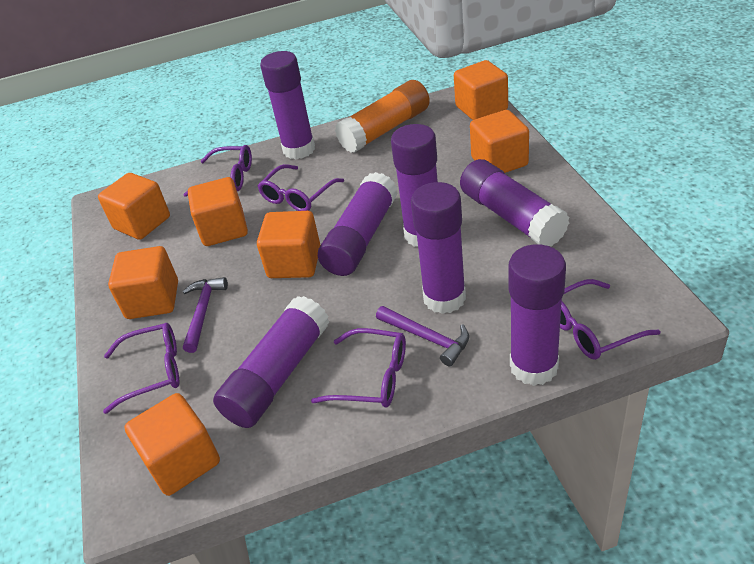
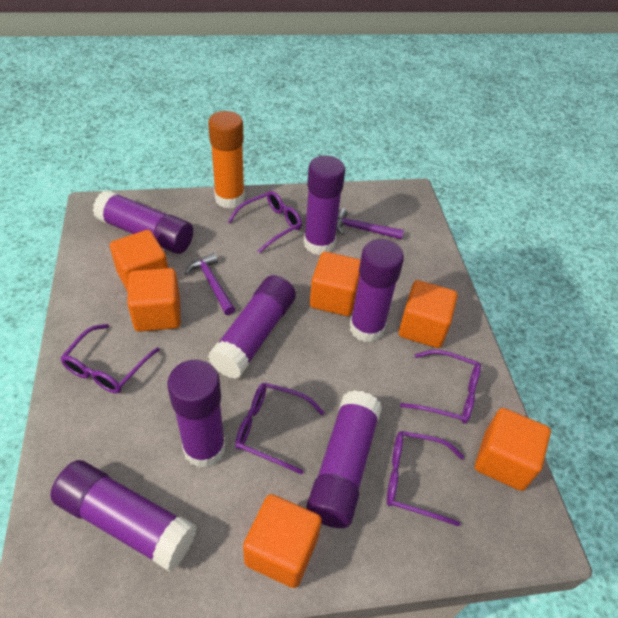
orange cube: [98,173,170,240] [108,246,178,319] [124,393,220,496] [188,177,248,246] [257,211,320,278] [454,60,508,120] [470,110,529,173] = 7 -> [110,230,168,292] [127,268,181,332] [243,494,322,588] [310,252,361,316] [399,280,457,348] [475,408,551,491] = 6

